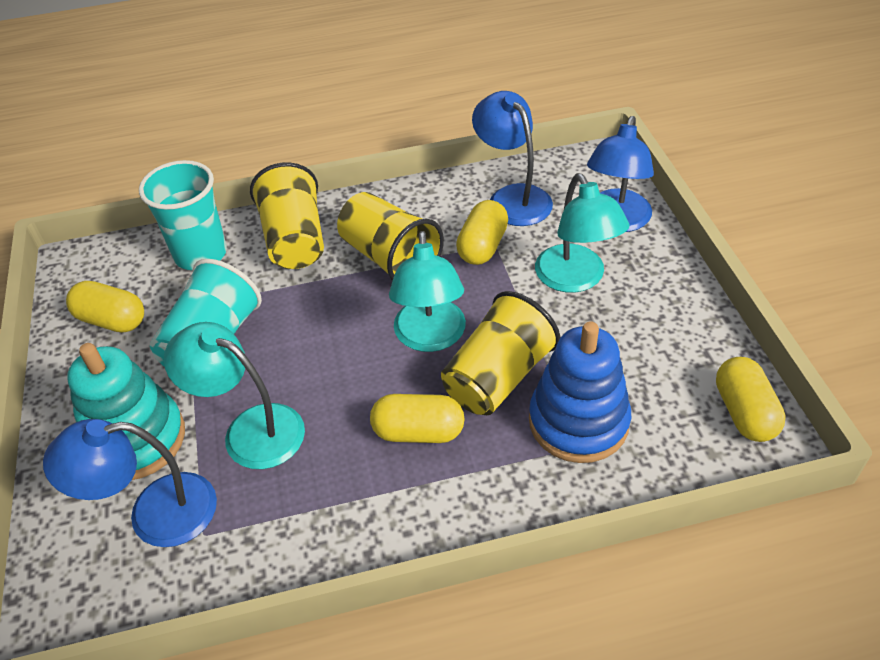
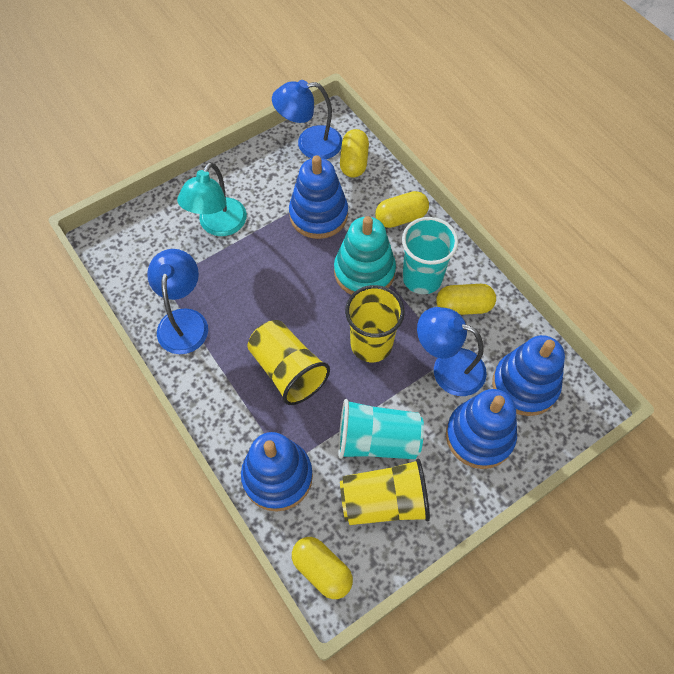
blue stacking toy: [529,321,631,463] = 1 -> [241,432,313,512] [289,155,348,239] [446,389,517,469] [492,335,565,416] = 4
turquoise lamp: [164,322,305,469] [389,231,466,352] [535,173,630,293] = 3 -> [177,162,247,236] = 1

